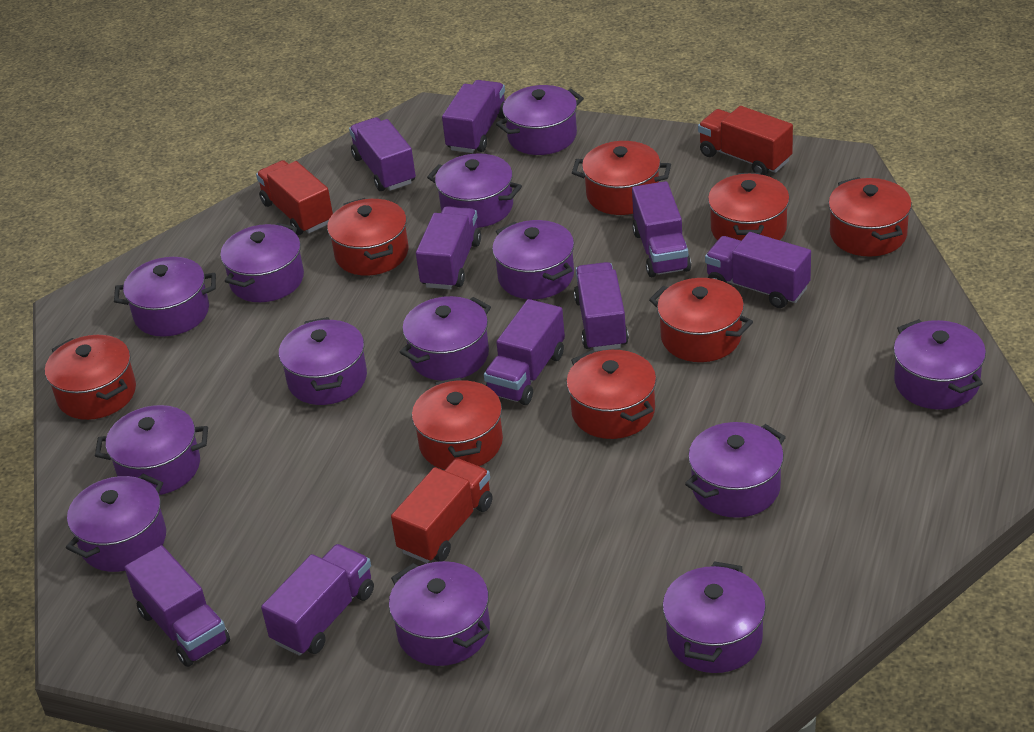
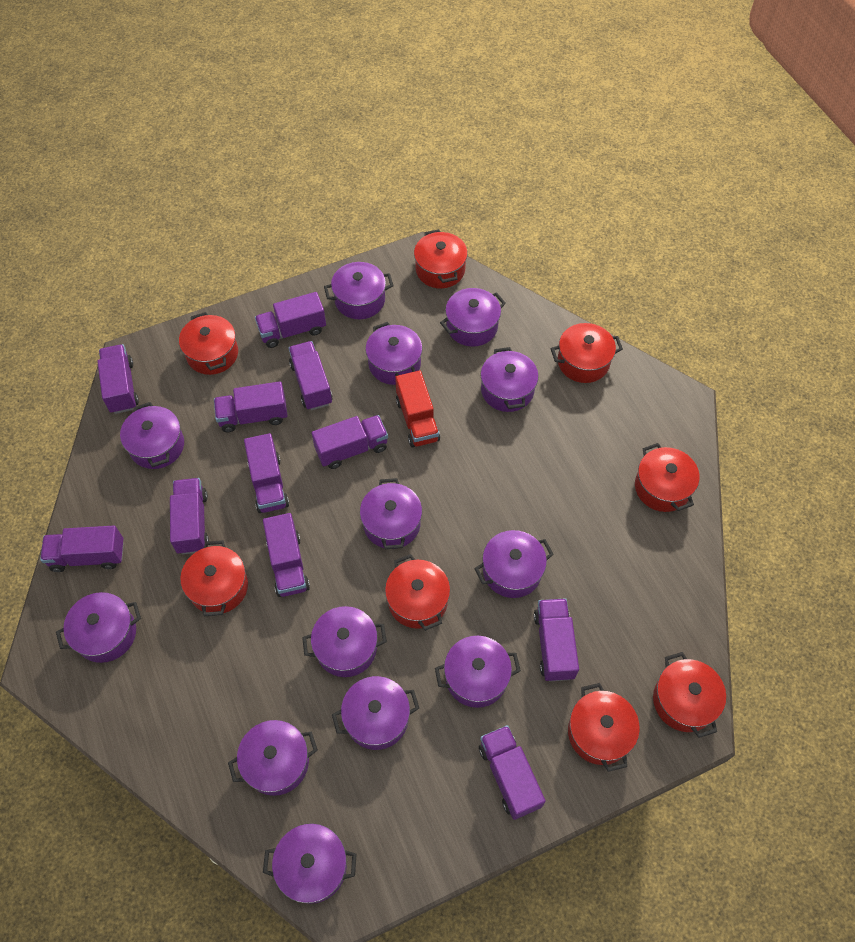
purple truck: [125,545,230,667] [261,544,374,656] [349,117,416,191] [416,206,481,289] [442,80,505,153] [484,299,565,405] [574,262,629,351] [632,181,691,277] [705,232,811,308] = 9 -> [40,526,124,572] [97,344,139,414] [170,478,209,554] [214,381,288,432] [244,433,289,513] [255,292,326,348] [263,513,310,597] [289,341,333,410] [312,415,388,469] [479,725,546,820] [534,598,579,681] = 11
red truck: [256,160,333,235] [391,458,492,563] [698,106,793,176] = 3 -> [395,370,440,447] = 1

